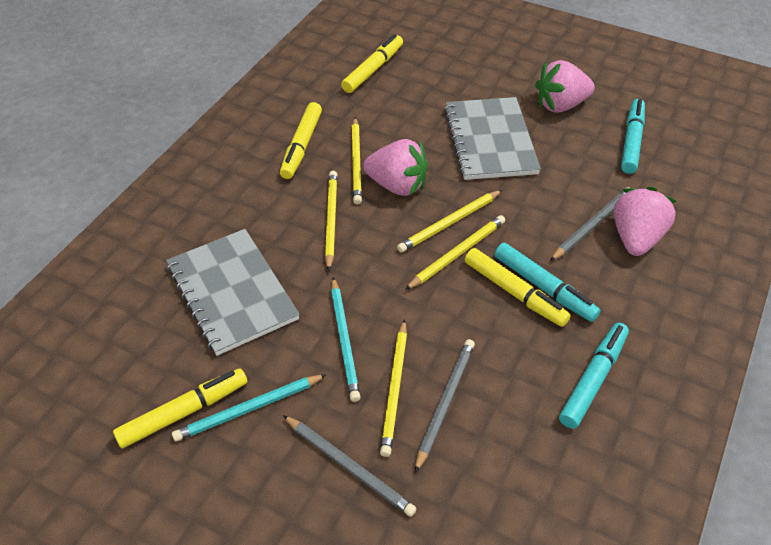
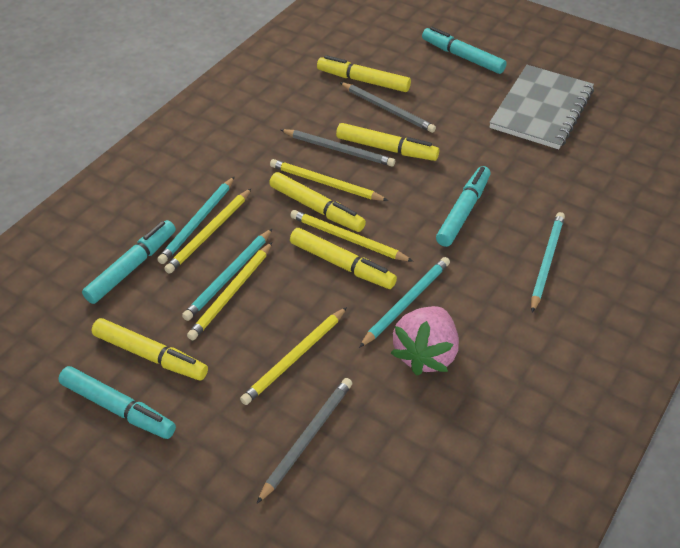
grey notebook: [166,229,300,356] [444,97,541,180] = 2 -> [489,65,594,149] = 1
pink strawberry: [363,139,428,196] [535,60,595,113] [614,187,677,256] = 3 -> [391,306,459,376] = 1
turquoise marker: [494,243,600,322] [559,323,629,429] [621,99,645,174] = 3 -> [58,366,176,439] [82,220,176,304] [422,27,507,74] [436,166,491,247] = 4
turquoise pencil: [172,374,327,442] [331,277,361,402] = 2 -> [157,176,235,264] [182,228,273,321] [359,257,450,348] [531,212,565,312] = 4
yellow marker: [113,368,247,448] [280,102,322,179] [341,34,403,93] [465,248,571,327] = 4 -> [92,318,208,380] [269,172,366,232] [290,228,397,289] [317,55,411,92] [336,123,439,161] = 5

